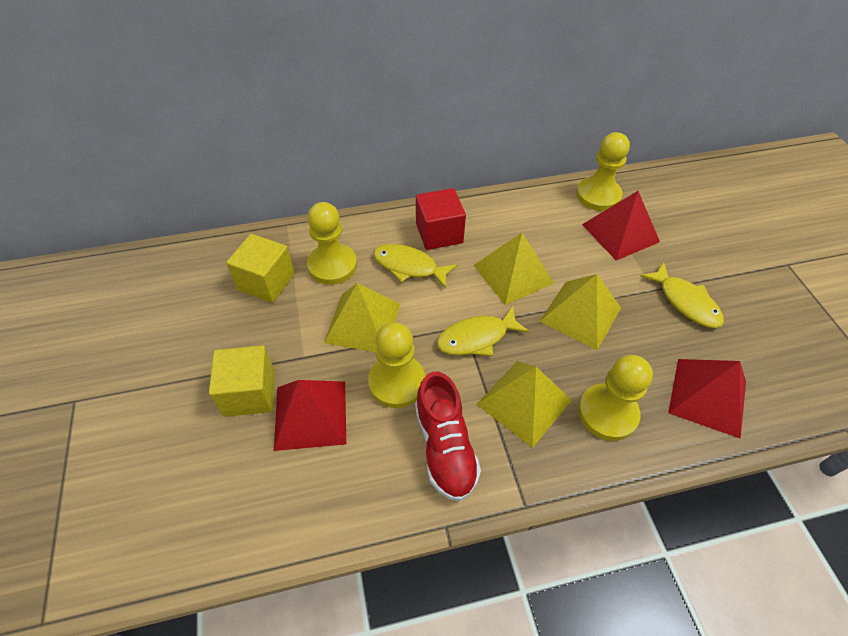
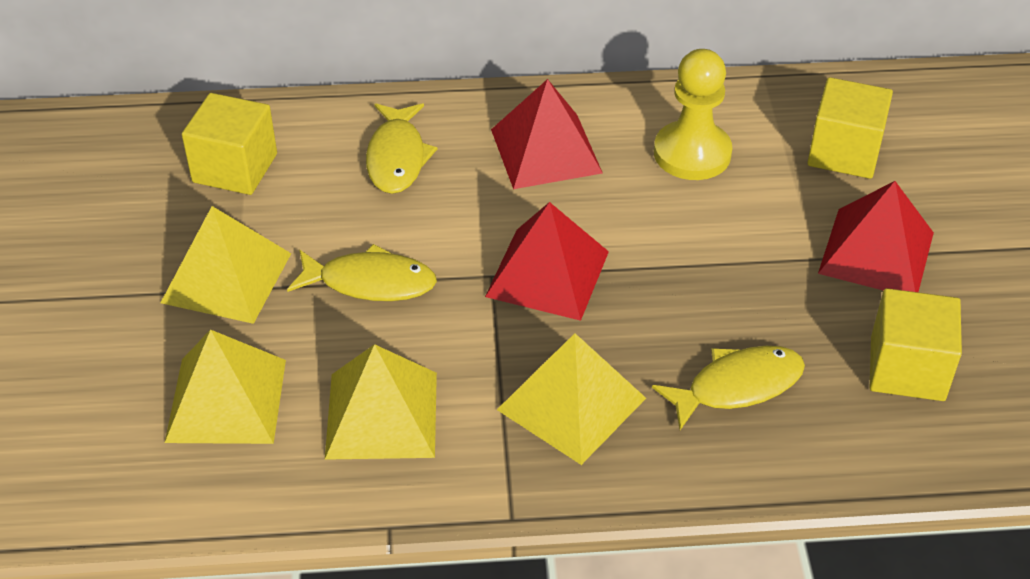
red cube: [416,188,466,250] = 1 -> none = 0
red shoe: [415,372,481,501] = 1 -> none = 0
yellow cube: [209,345,275,417] [226,234,295,303] = 2 -> [182,93,277,195] [807,77,893,179] [870,288,962,401] = 3
yellow pawn: [307,202,357,285] [368,322,425,408] [576,132,630,211] [578,355,653,441] = 4 -> [654,49,732,180] = 1

